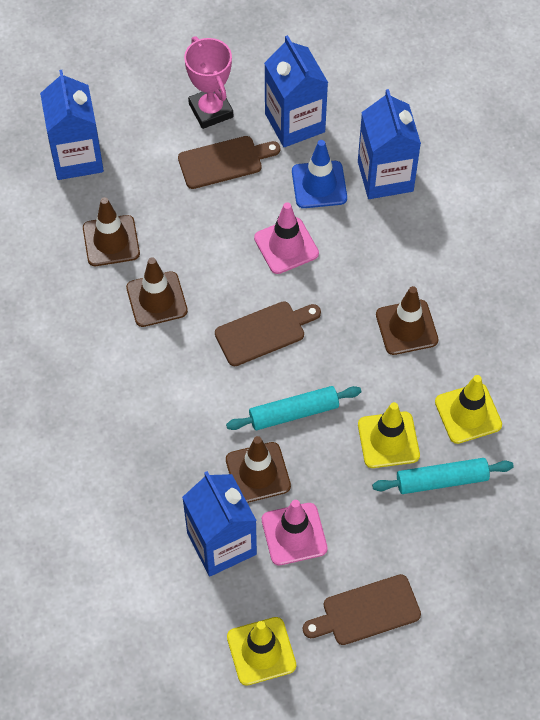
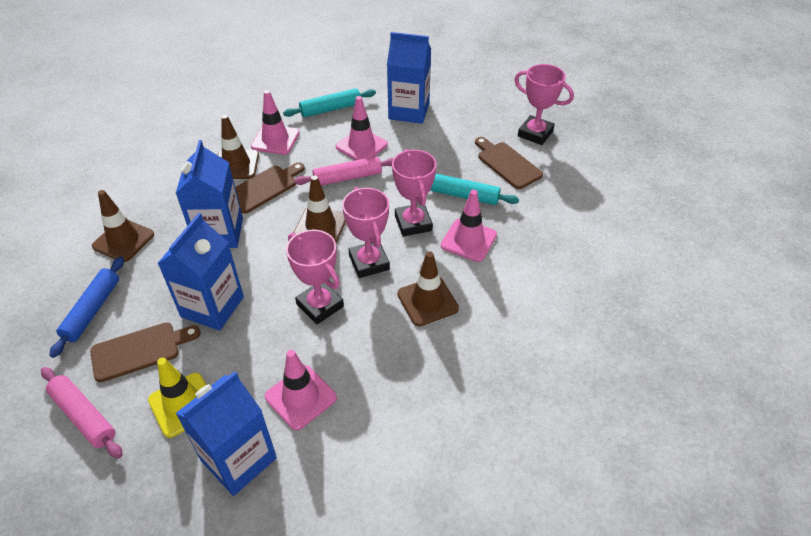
blue rolling pin: none = 0 -> [49,257,124,358] = 1
blue traffic cone: [292,140,347,208] = 1 -> none = 0
pink rolling pin: none = 0 -> [41,367,123,459] [294,156,394,186] = 2
pink traffic cone: [254,202,319,274] [262,500,327,565] = 2 -> [251,90,299,155] [265,350,337,430] [336,96,388,160] [441,190,497,262] = 4
pink trophy: [184,36,233,129] = 1 -> [286,230,344,325] [342,187,390,278] [392,149,436,237] [514,64,574,145] = 4
yellow traffic cone: [227,617,296,686] [358,402,420,468] [435,375,502,444] = 3 -> [148,357,206,438] = 1

